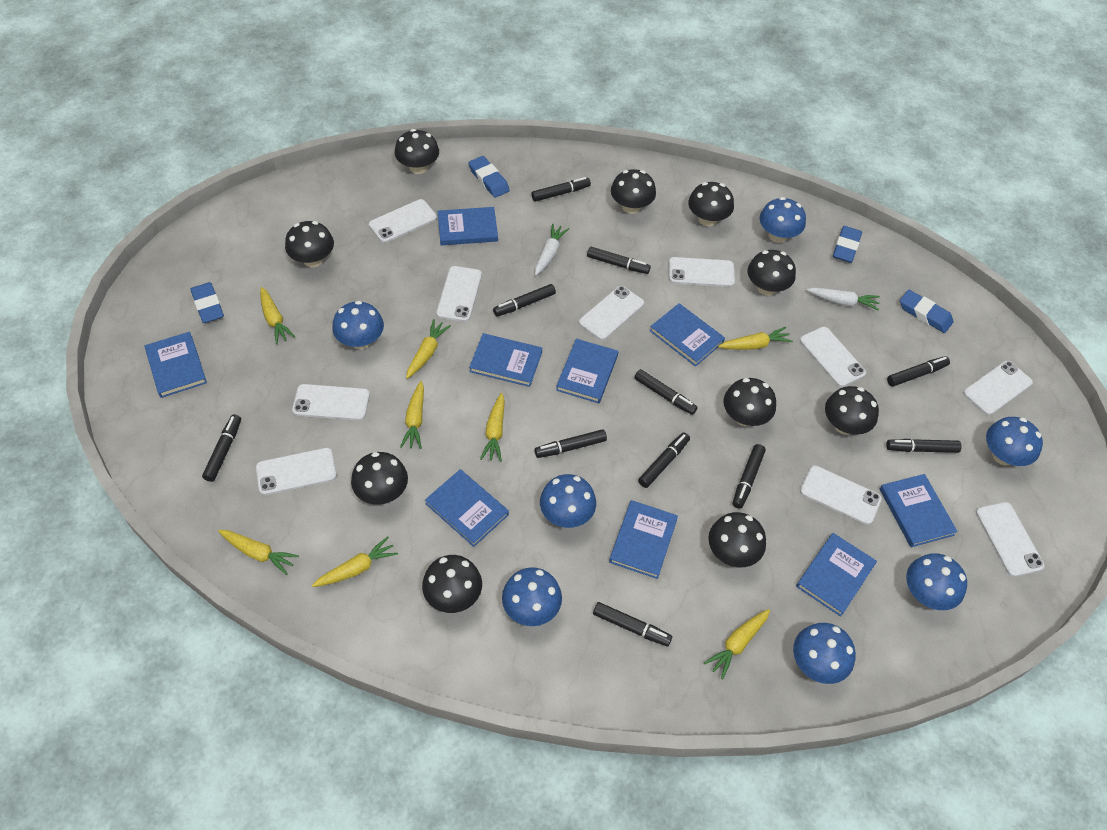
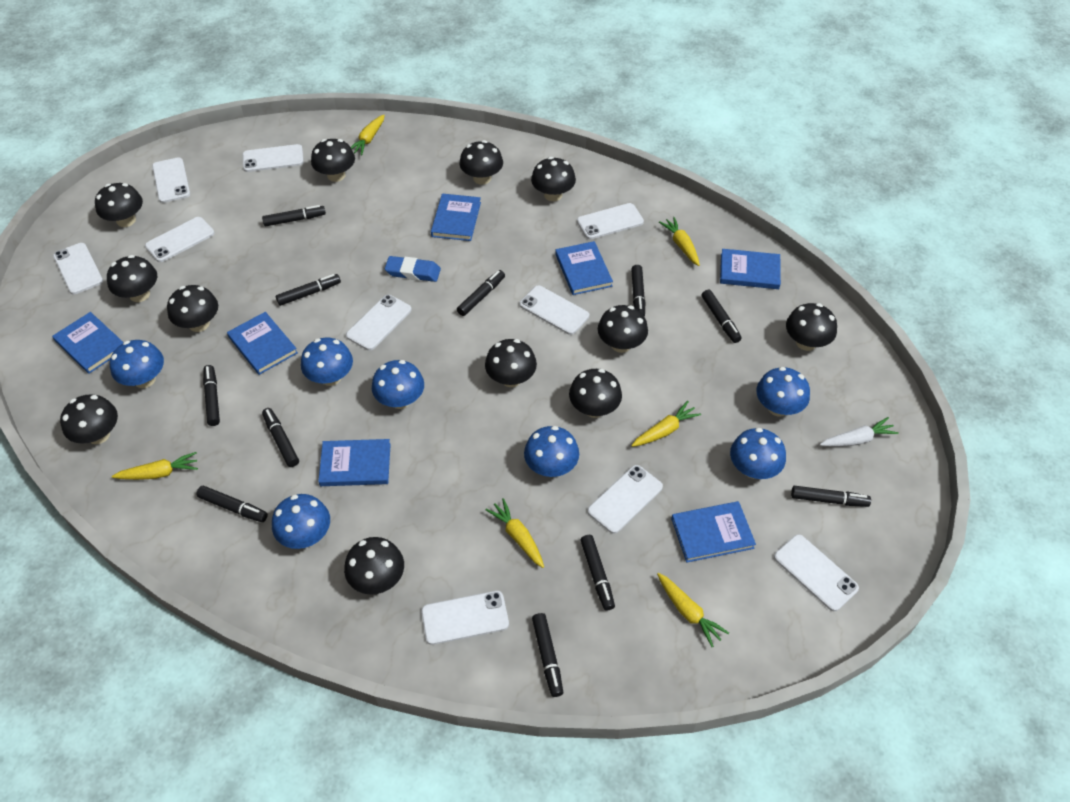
black mushroom: [285,221,334,267] [351,452,408,505] [395,129,439,174] [422,555,482,613] [611,169,656,214] [688,182,734,226] [708,512,766,567] [723,378,776,426] [748,250,796,296] [825,386,879,435] = 10 -> [60,395,118,444] [95,183,143,227] [107,255,157,302] [167,285,218,332] [311,139,355,182] [344,537,404,595] [459,140,503,185] [485,339,537,387] [531,157,576,201] [569,369,622,418] [598,305,648,353] [786,303,837,351] = 12
blue book: [144,332,207,398] [425,469,509,547] [438,207,498,245] [469,333,542,387] [556,339,618,403] [609,500,678,579] [650,303,725,367] [796,533,877,617] [880,474,958,547] = 9 -> [52,312,124,374] [227,312,298,375] [318,439,391,486] [431,194,481,241] [555,241,613,295] [671,501,756,563] [720,249,781,289] = 7
blue eraser: [190,282,224,323] [468,156,510,198] [833,226,862,263] [900,290,954,333] = 4 -> [385,256,441,282] = 1
white carrot: [535,224,569,276] [806,287,880,311] = 2 -> [820,417,899,447] = 1
yellow carrot: [218,530,299,575] [260,287,295,344] [312,537,398,587] [400,381,424,449] [406,319,451,379] [480,393,505,462] [704,609,770,679] [718,327,793,350] = 8 -> [112,452,198,480] [351,115,385,155] [485,498,544,568] [631,401,701,447] [657,573,729,647] [659,217,700,266] = 6

